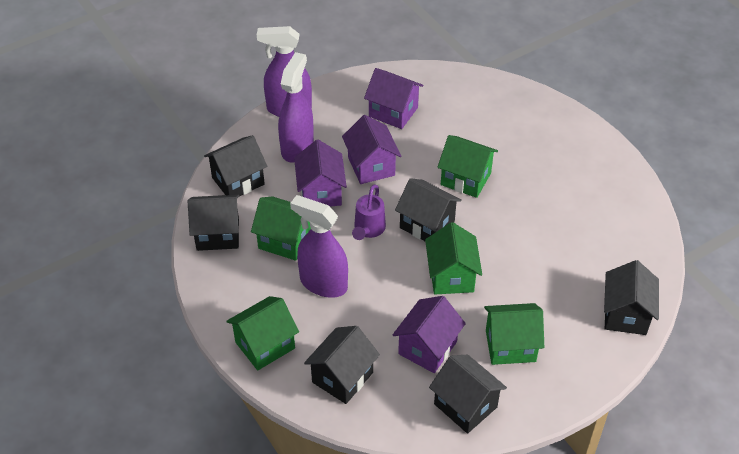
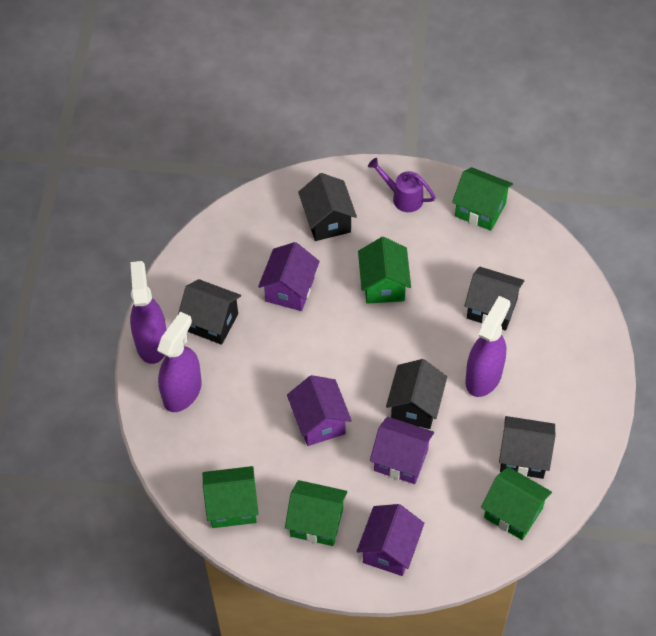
black house: [187,195,239,251] [204,135,267,196] [304,326,380,404] [395,178,462,241] [429,355,507,434] [604,260,659,335] = 6 -> [178,279,241,345] [298,173,357,241] [386,359,447,429] [464,267,525,331] [499,416,555,479] = 5

